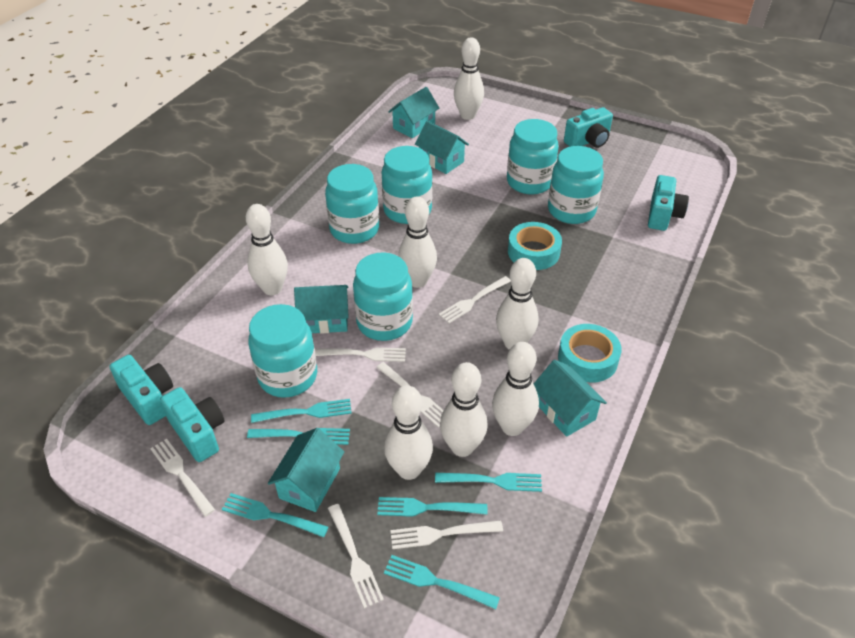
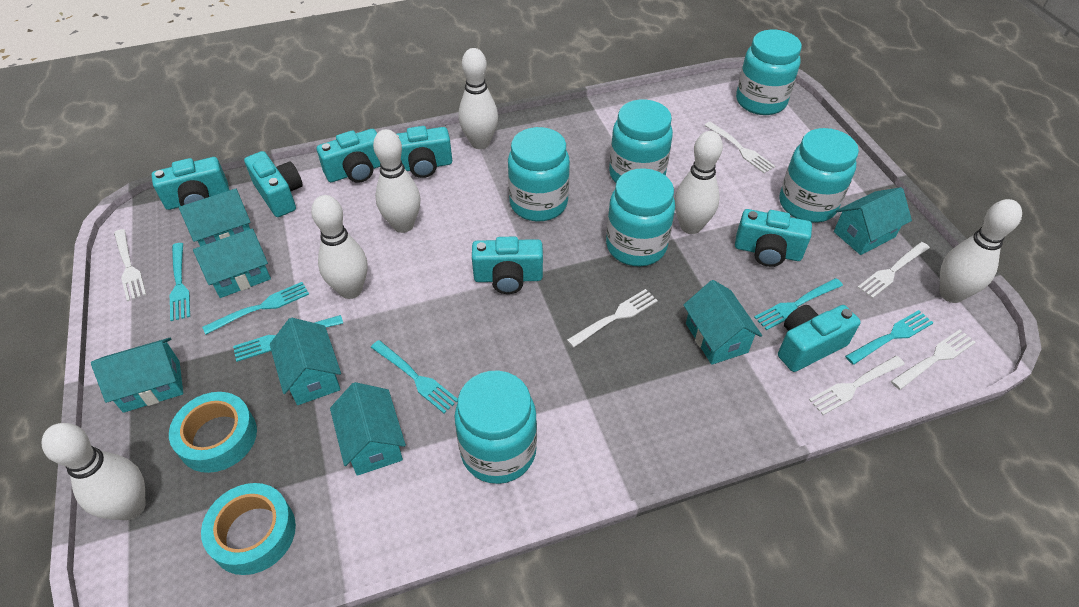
turquoise camera: [110,355,173,425] [160,387,225,462] [564,107,613,148] [648,175,689,231] = 4 -> [152,157,229,210] [244,151,303,217] [317,129,381,183] [396,126,452,178] [472,237,543,294] [735,209,812,267] [778,305,861,372] = 7
turquoise house: [268,428,344,512] [294,285,349,334] [388,87,439,138] [415,121,469,174] [534,360,607,437] = 5 -> [91,338,183,413] [179,189,251,246] [193,228,271,298] [270,318,341,405] [330,382,406,476] [683,280,762,365] [834,187,912,255] = 7
white bowling pin: [246,204,288,295] [384,385,433,480] [398,196,437,288] [440,362,488,457] [454,37,484,120] [492,342,539,436] [496,258,538,350] = 7 -> [42,423,146,520] [311,195,367,299] [373,129,420,233] [458,48,498,149] [674,131,723,234] [939,199,1022,303] = 6

